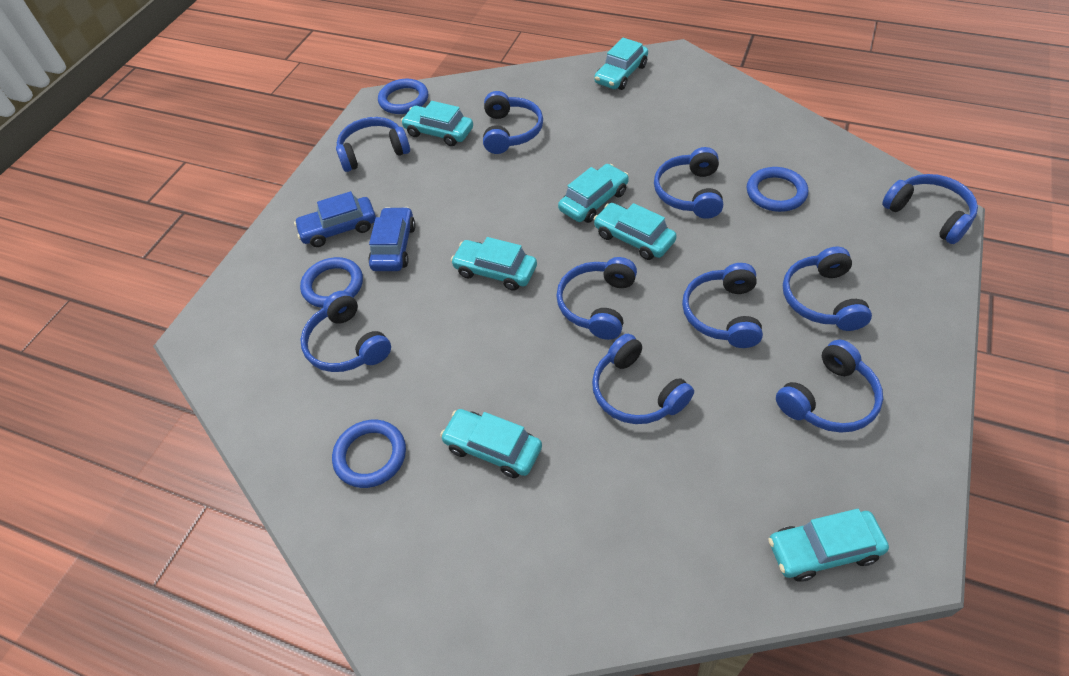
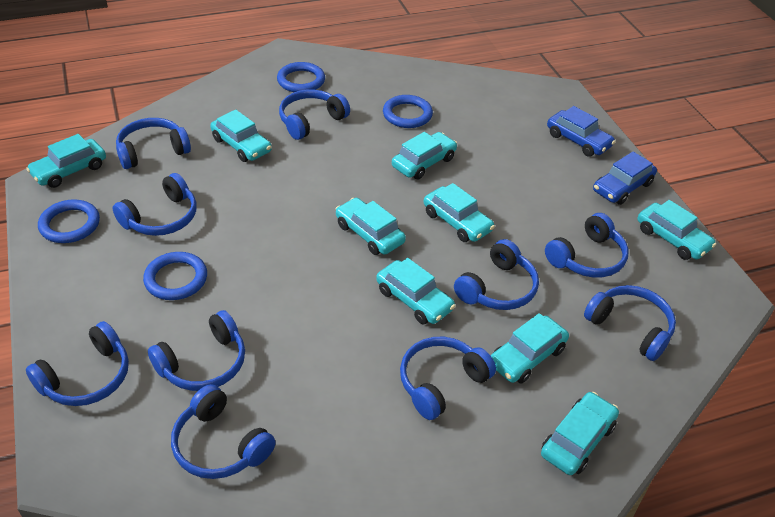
turquoise car: [401,101,473,146] [440,409,542,478] [451,237,537,291] [558,164,629,223] [594,38,648,90] [594,203,677,260] [768,509,889,582] = 7 -> [26,134,106,188] [210,110,272,162] [336,198,406,255] [376,258,455,324] [392,132,457,180] [424,183,495,242] [491,313,569,384] [541,392,619,475] [637,200,716,260] = 9

